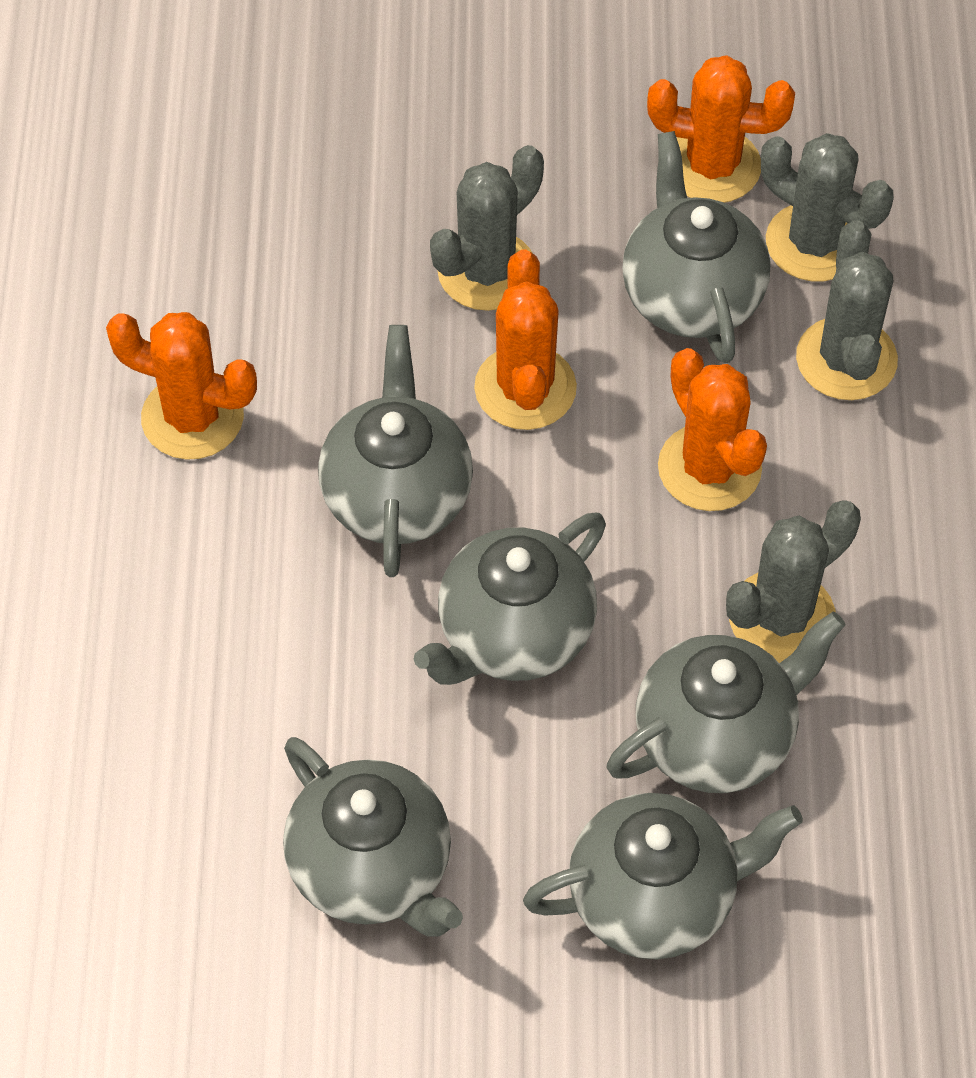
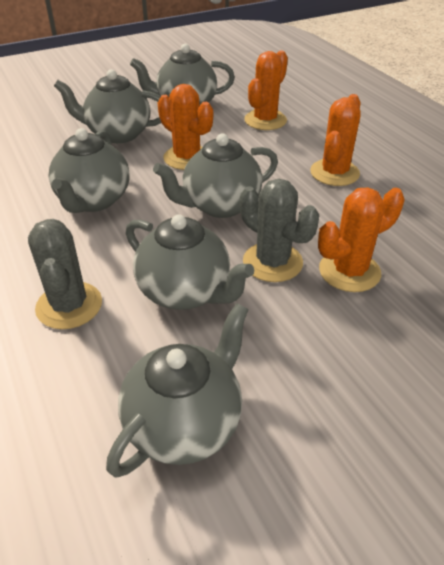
grey cactus: [430,145,544,311] [726,500,861,663] [761,133,894,281] [796,220,898,400] = 4 -> [28,219,102,329] [240,179,319,282] = 2

